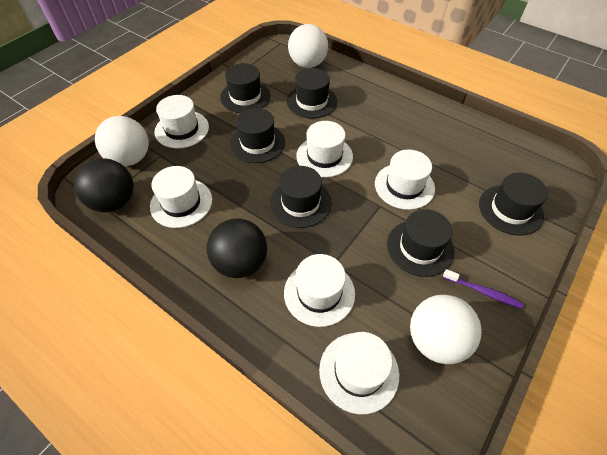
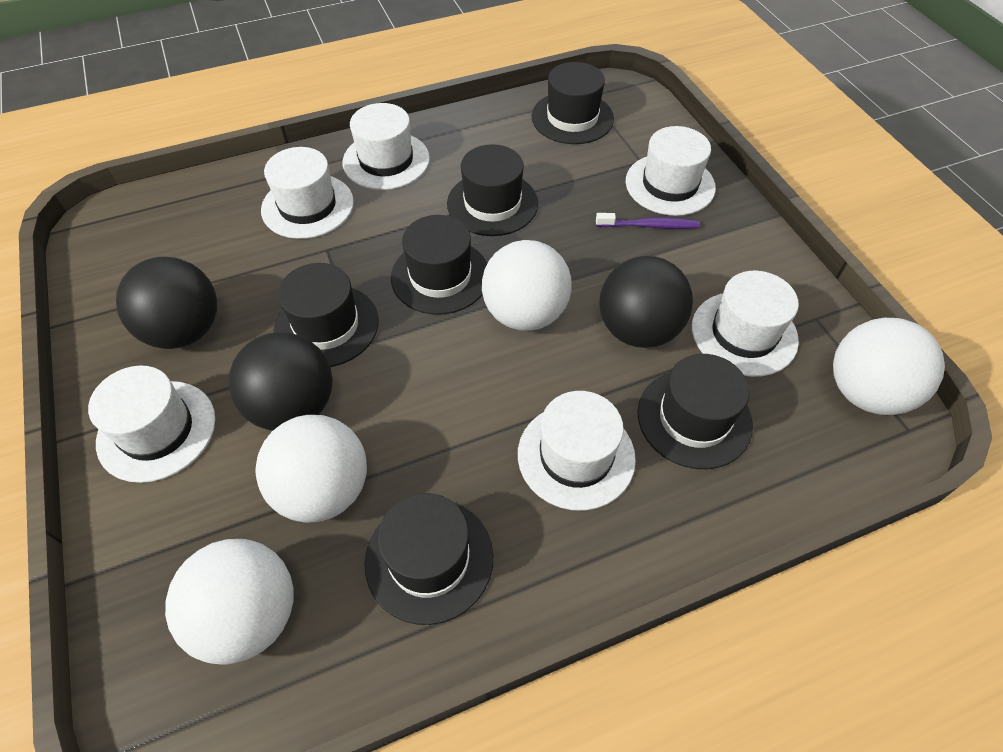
black ball: [74,158,134,212] [207,218,267,278] = 2 -> [116,257,217,349] [229,332,333,431] [600,256,693,348] = 3
white ball: [95,116,149,166] [288,24,328,68] [410,295,482,364] = 3 -> [165,539,294,665] [255,415,367,523] [482,240,572,331] [833,318,945,415] = 4

